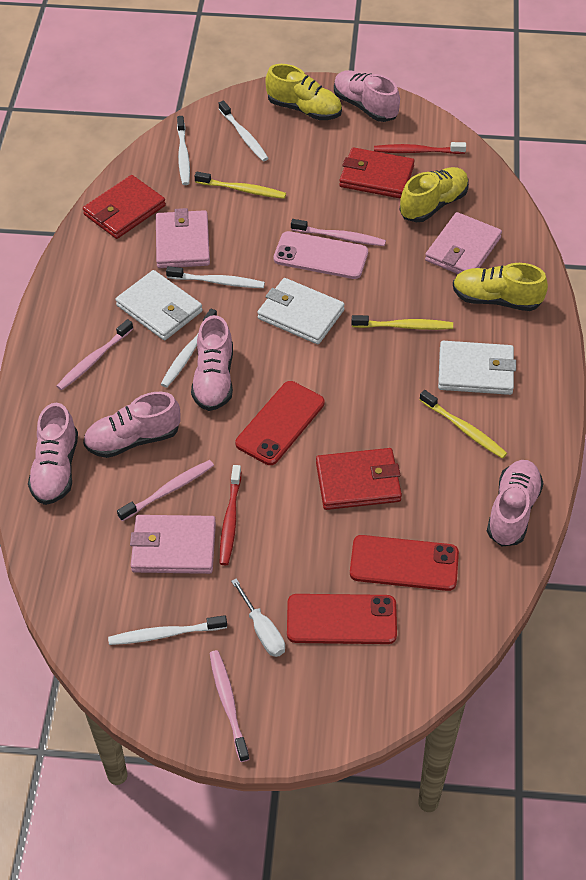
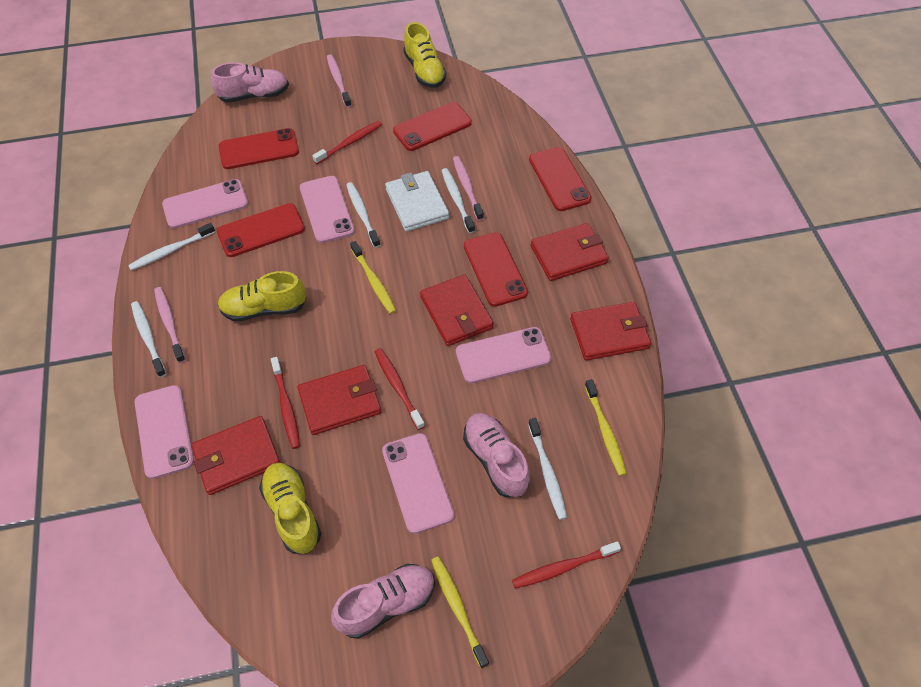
pink phone: [273,231,368,279] = 1 -> [135,385,194,479] [162,179,248,229] [300,176,355,243] [382,433,454,534] [456,327,552,384] = 5
pink shoe: [28,403,78,505] [83,392,181,458] [191,315,233,411] [334,70,400,122] [487,460,544,546] = 5 -> [211,62,289,103] [331,564,435,639] [463,413,530,498] = 3
pink toothbrush: [57,319,133,390] [117,460,214,521] [209,650,249,762] [291,219,386,246] = 4 -> [154,287,186,363] [327,54,352,108] [453,156,484,221] = 3
pink wallet: [130,515,216,574] [156,208,210,268] [425,212,502,274] = 3 -> none = 0
red phone: [235,381,325,465] [287,594,397,644] [350,535,459,591] = 3 -> [217,203,305,257] [219,128,299,169] [393,102,472,151] [464,232,528,307] [529,147,592,211] = 5
red toothbrush: [220,465,241,565] [374,142,466,154] = 2 -> [271,357,300,449] [312,121,382,164] [374,348,425,430] [512,541,621,589] = 4
red wallet: [83,175,166,239] [316,448,402,510] [339,147,414,199] = 3 -> [191,416,280,495] [297,365,381,435] [420,274,494,346] [531,223,609,281] [570,302,651,361] = 5
white screwdriver: [231,578,285,657] = 1 -> none = 0
white wallet: [115,270,202,340] [257,278,345,344] [438,341,516,395] = 3 -> [385,171,449,232] = 1

